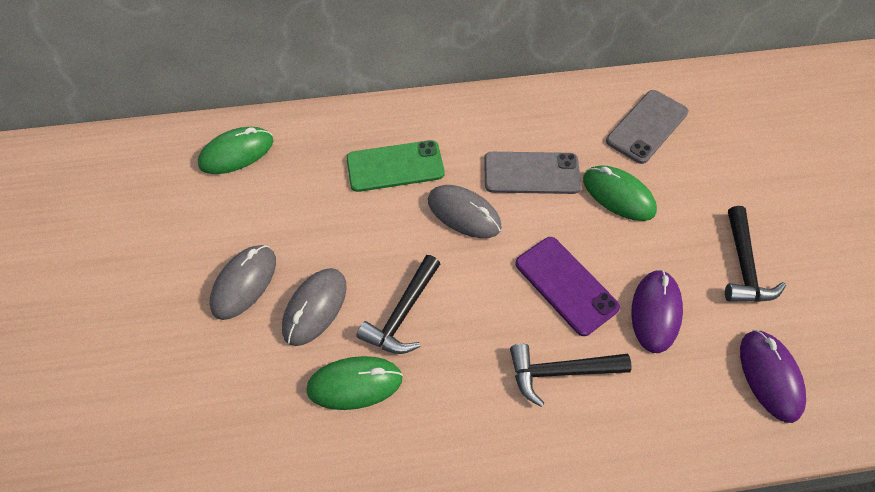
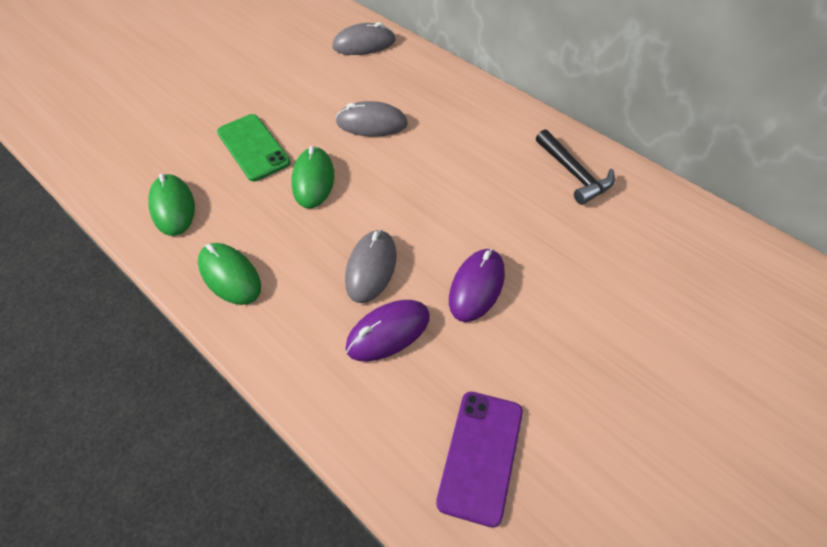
black hammer: [356,255,440,354] [510,344,632,407] [725,206,786,302] = 3 -> [536,129,615,205] = 1
grey phone: [484,152,581,194] [606,90,689,164] = 2 -> none = 0

